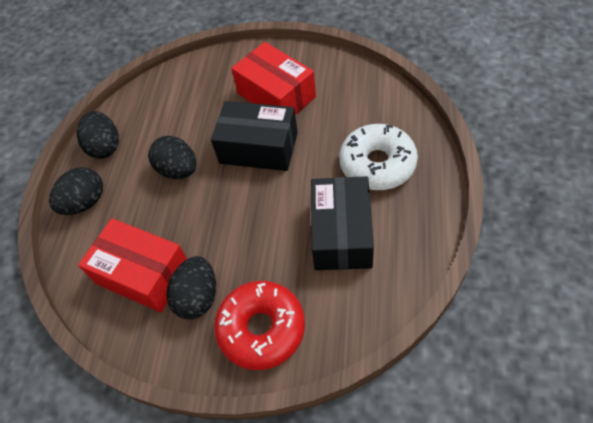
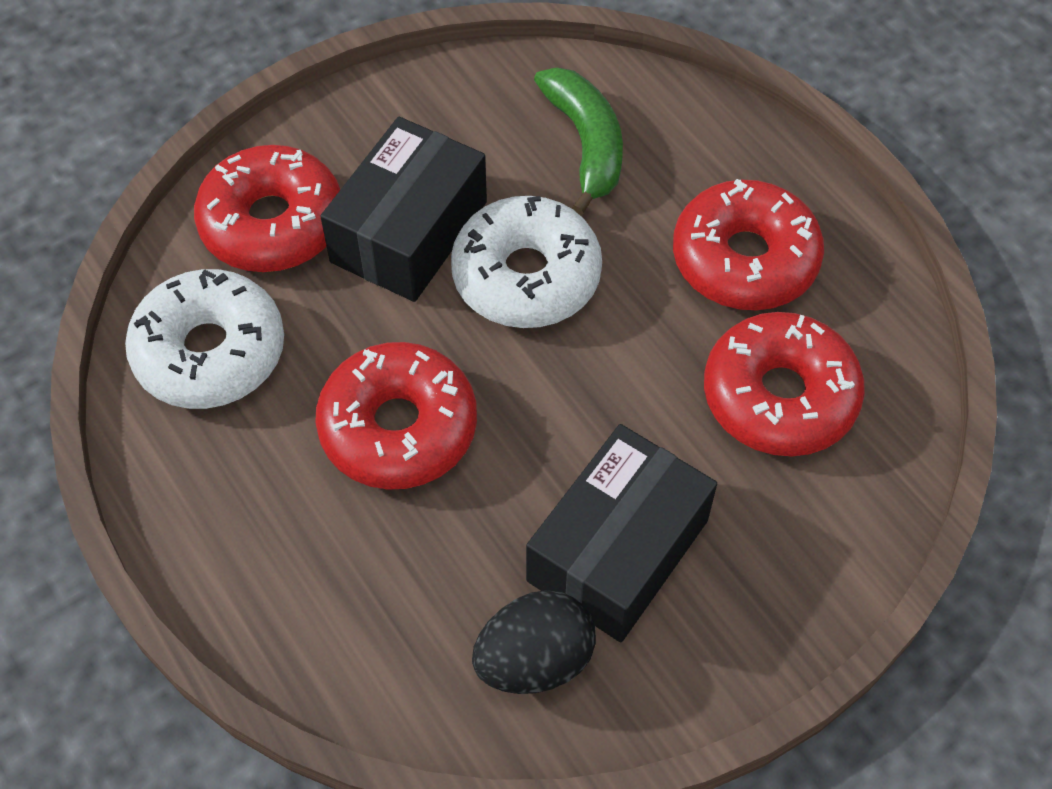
black egg: [49,167,103,215] [77,111,119,159] [148,136,196,179] [167,256,216,320] = 4 -> [472,590,596,694] = 1
green banana: none = 0 -> [534,67,623,216] = 1
red box: [78,218,187,313] [231,42,316,115] = 2 -> none = 0
red donut: [214,281,305,370] = 1 -> [194,145,340,272] [315,342,477,490] [673,179,824,310] [704,312,865,456] = 4
white donut: [339,124,418,190] = 1 -> [125,269,284,409] [451,196,602,328] = 2

